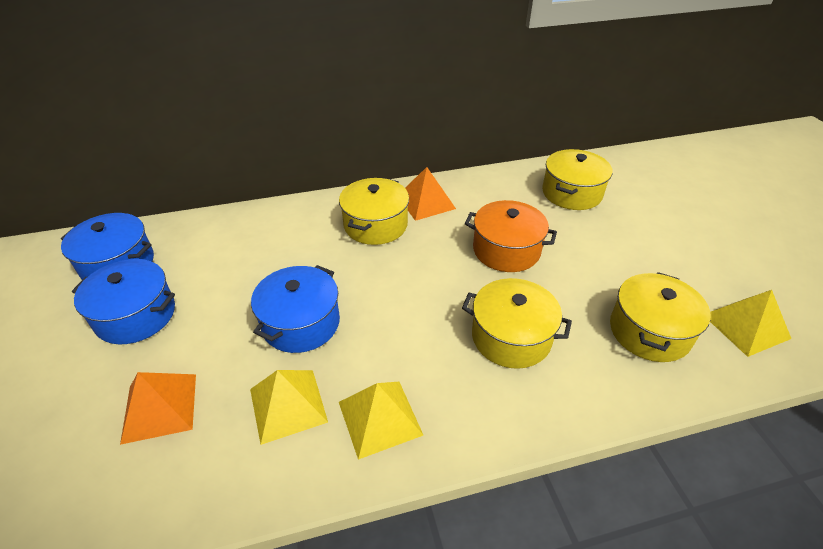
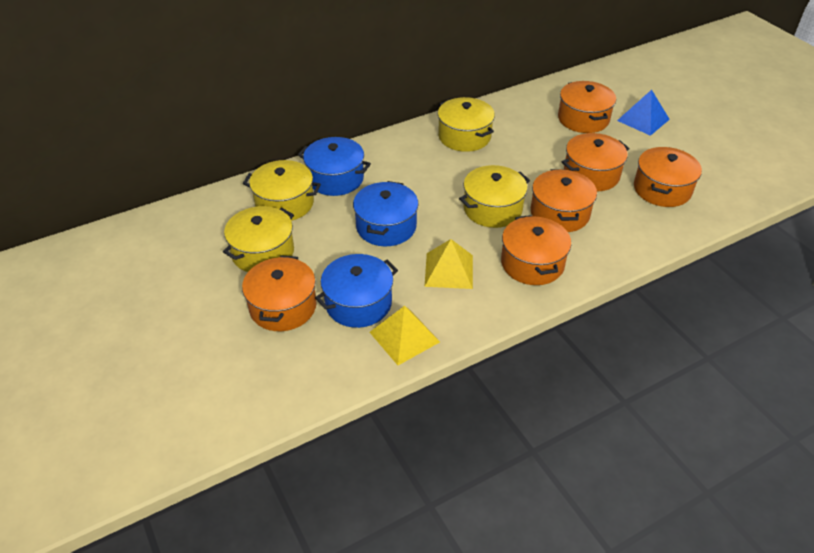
blue pyramid: none = 0 -> [617,90,670,136] = 1
orange pot: [465,200,557,272] = 1 -> [242,255,317,331] [501,215,571,285] [531,169,597,232] [558,81,616,133] [562,133,630,191] [634,147,702,207] = 6
orange pyramid: [120,372,196,445] [405,167,456,221] = 2 -> none = 0
yellow pyramid: [250,370,328,445] [339,382,423,460] [710,290,792,357] = 3 -> [369,306,440,365] [425,239,473,289] = 2

